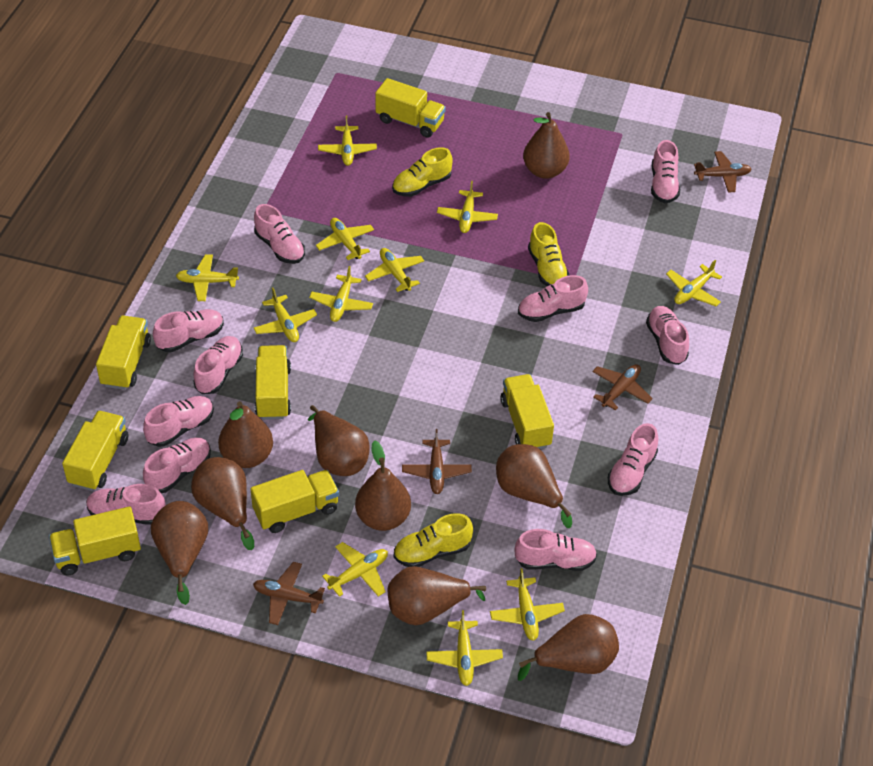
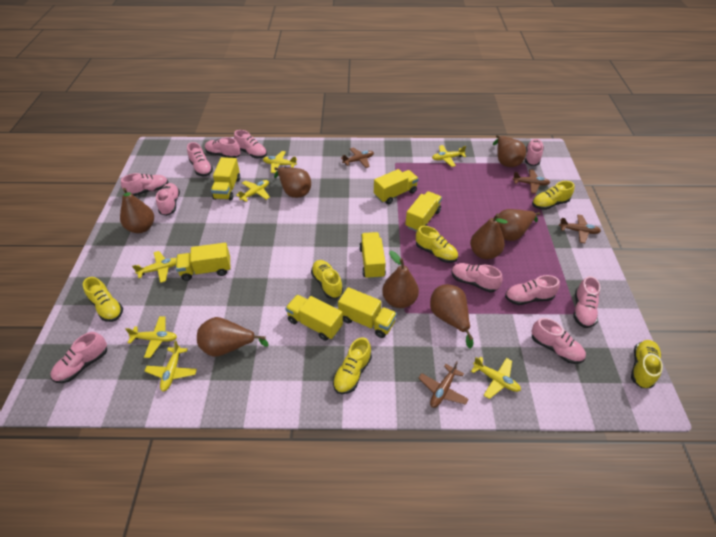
brown pear: [151,501,208,605] [191,457,254,550] [218,401,273,468] [308,405,370,476] [355,440,411,531] [388,566,486,625] [496,444,572,528] [518,614,619,681] [523,112,570,179] = 9 -> [120,188,154,233] [197,317,269,357] [274,167,311,198] [382,251,419,308] [430,284,473,348] [470,214,508,259] [493,135,526,167] [496,209,540,241] = 8
yellow plane: [176,254,239,301] [254,287,317,342] [309,266,373,322] [316,218,374,260] [318,115,377,166] [322,542,388,597] [365,248,424,292] [426,610,503,686] [437,181,498,233] [490,568,565,641] [666,260,722,306] = 11 -> [125,316,177,358] [132,251,176,283] [145,340,197,392] [236,180,270,202] [263,151,297,173] [432,145,466,167] [471,357,521,399] = 7
yellow shoe: [392,147,453,197] [394,513,473,567] [528,222,570,286] = 3 -> [83,277,123,322] [311,260,343,299] [333,337,372,394] [416,226,458,263] [532,181,574,210] [631,340,663,388] = 6

